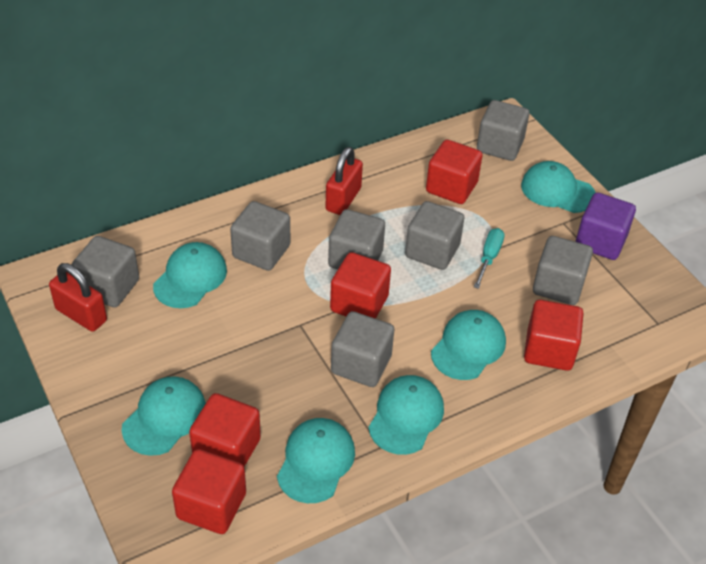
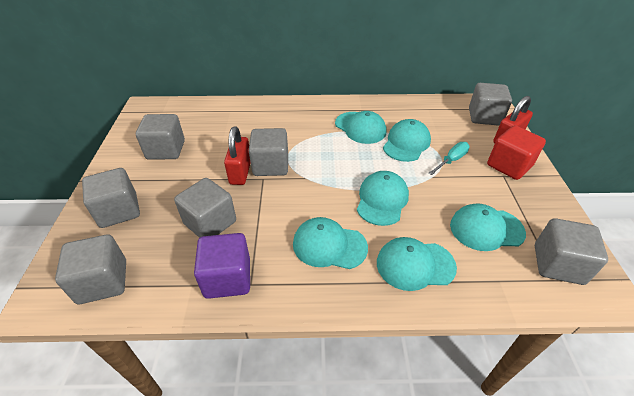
red cube: [172,449,246,534] [189,393,261,467] [330,252,391,319] [426,140,482,204] [524,300,583,371] = 5 -> [487,125,546,180] = 1

